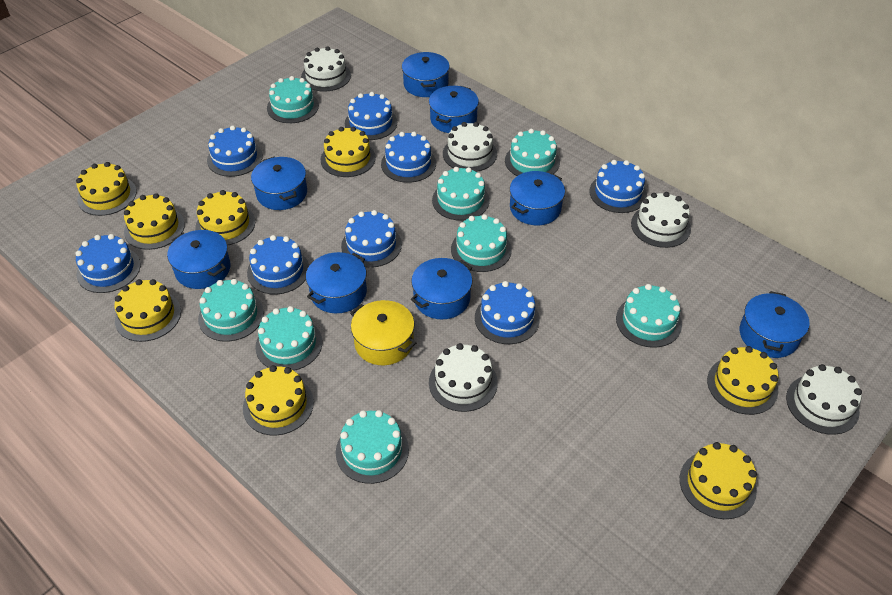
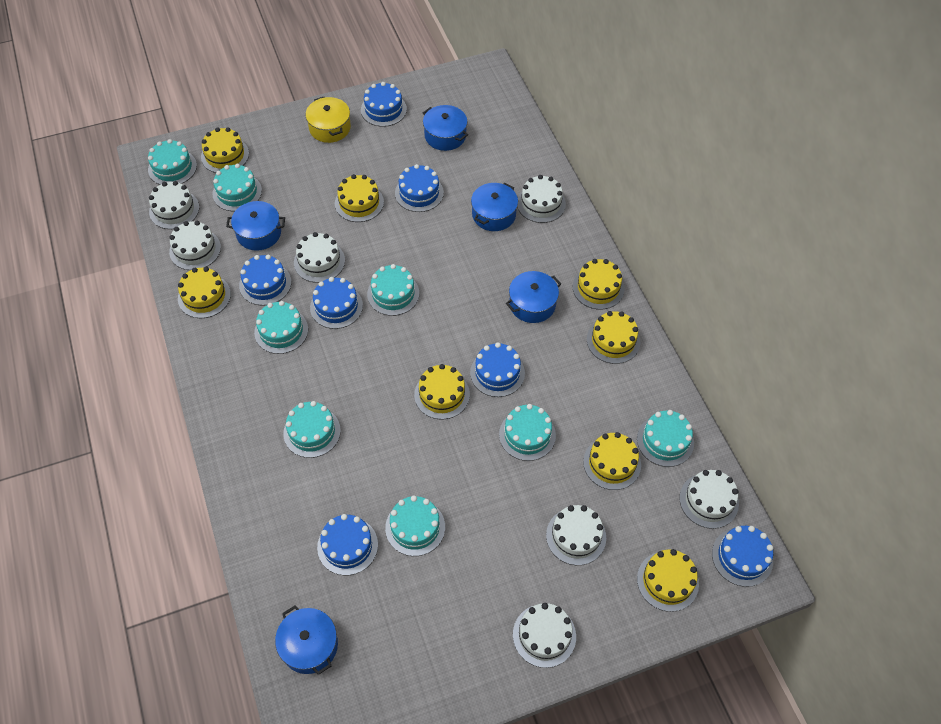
blue cake: [75,234,141,293] [207,126,263,177] [247,235,309,294] [341,210,402,268] [345,92,397,140] [381,132,436,183] [475,281,540,344] [589,160,647,213] = 8 -> [239,255,291,306] [310,277,363,329] [317,514,378,575] [361,82,407,127] [395,164,444,212] [470,342,525,397] [712,526,773,587] = 7
blue pot: [167,230,231,289] [251,156,307,210] [306,252,367,313] [402,52,450,97] [411,258,472,319] [429,86,479,133] [510,171,565,225] [740,291,810,358] = 8 -> [226,201,285,251] [275,606,338,675] [423,105,468,151] [471,183,518,231] [506,271,561,323] = 5
white cake: [301,46,351,92] [429,343,498,412] [443,122,497,172] [631,192,691,248] [786,364,862,435] = 5 -> [149,181,199,229] [169,221,221,270] [294,232,345,283] [513,603,576,668] [517,175,566,223] [546,505,606,565] [680,470,739,529] = 7

